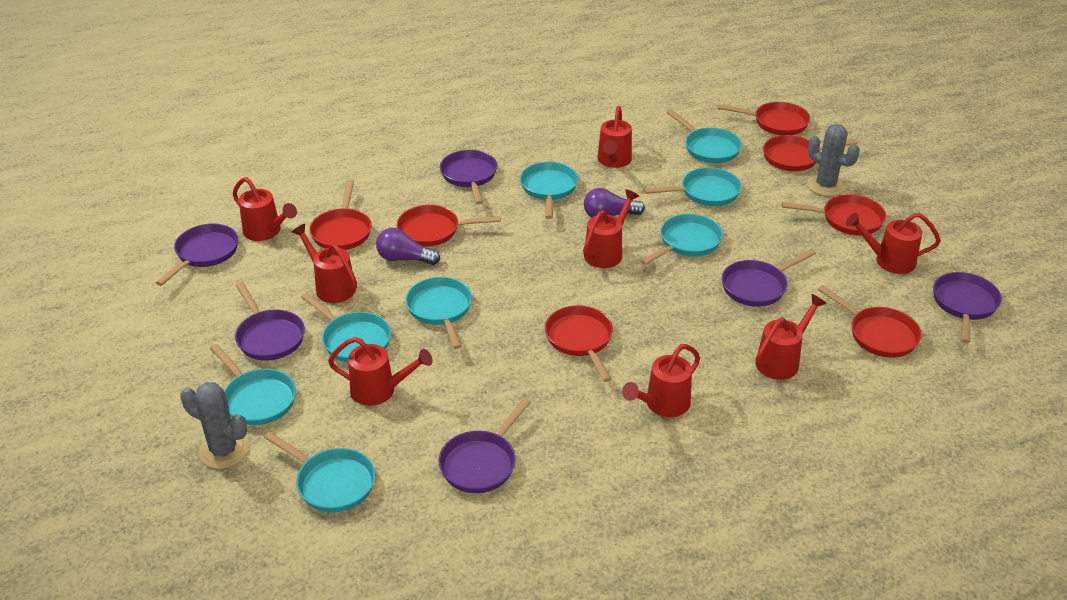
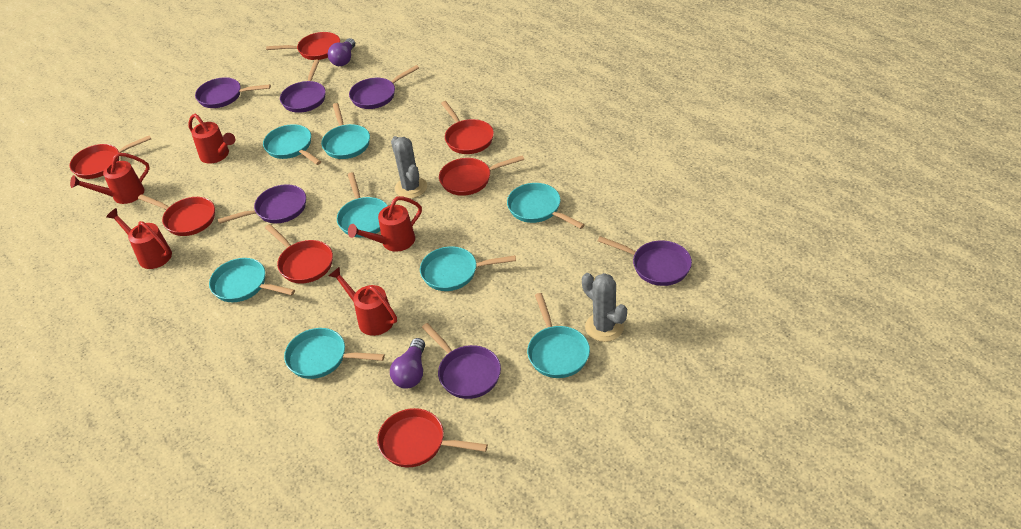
red watering can: [233,177,297,241] [292,224,357,303] [328,337,433,406] [583,189,639,268] [597,106,632,168] [622,344,700,417] [755,294,826,380] [846,213,941,274] = 8 -> [70,153,150,204] [106,208,172,269] [188,114,235,164] [329,266,397,336] [348,196,422,252] = 5

